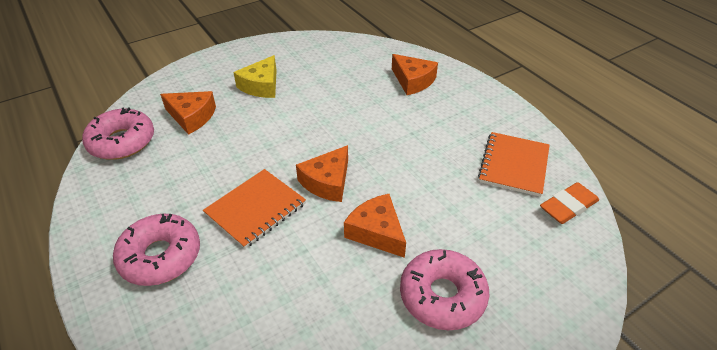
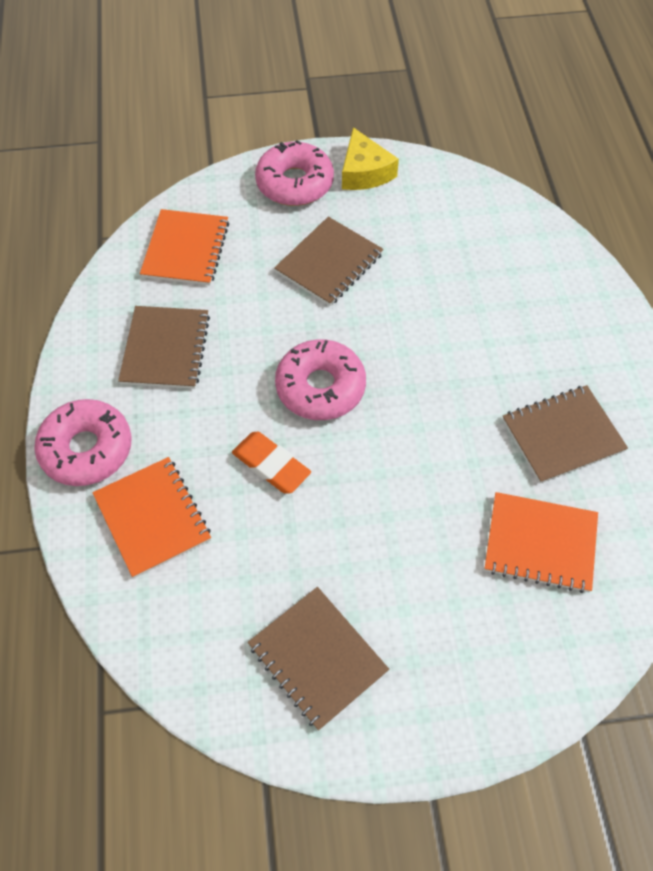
brown notebook: none = 0 -> [118,306,210,389] [248,587,389,731] [274,217,384,306] [502,385,628,483] = 4
orange cheese: [160,91,216,135] [296,145,348,202] [344,194,406,258] [392,54,438,95] = 4 -> none = 0
orange notebook: [203,169,306,249] [478,132,550,197] = 2 -> [93,457,211,578] [140,209,229,286] [484,492,598,593] = 3

